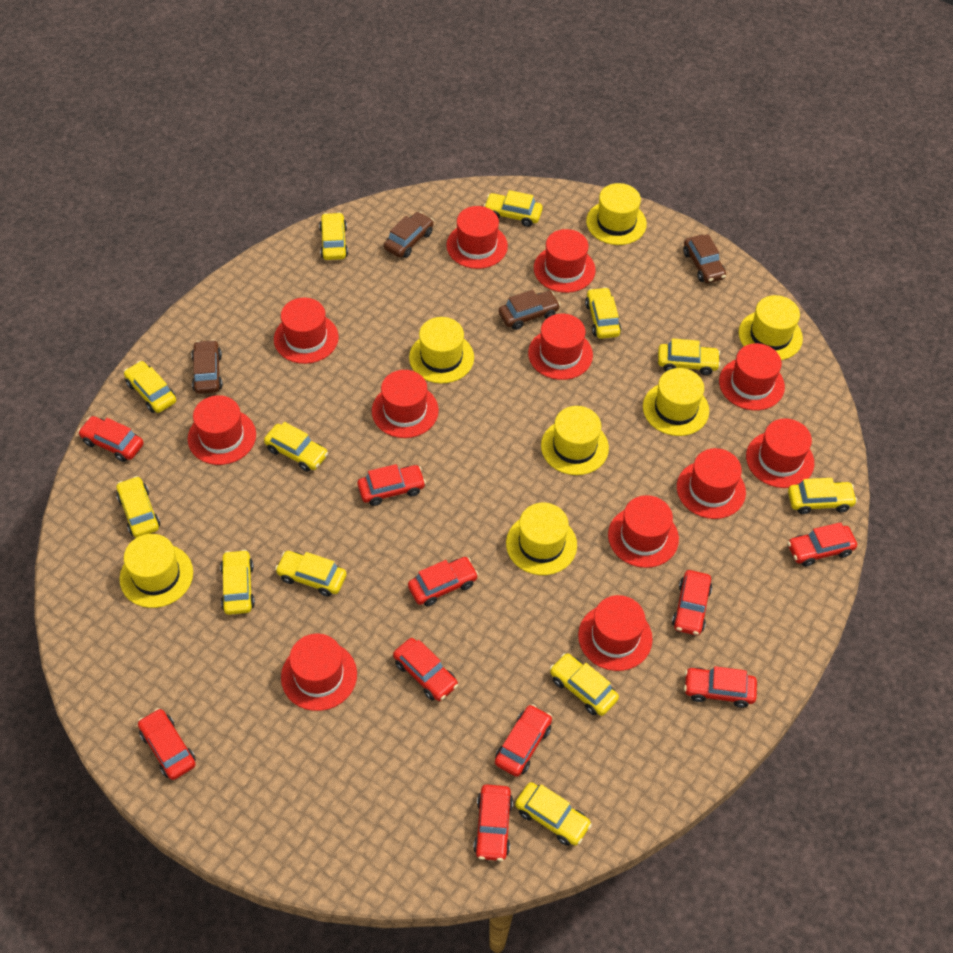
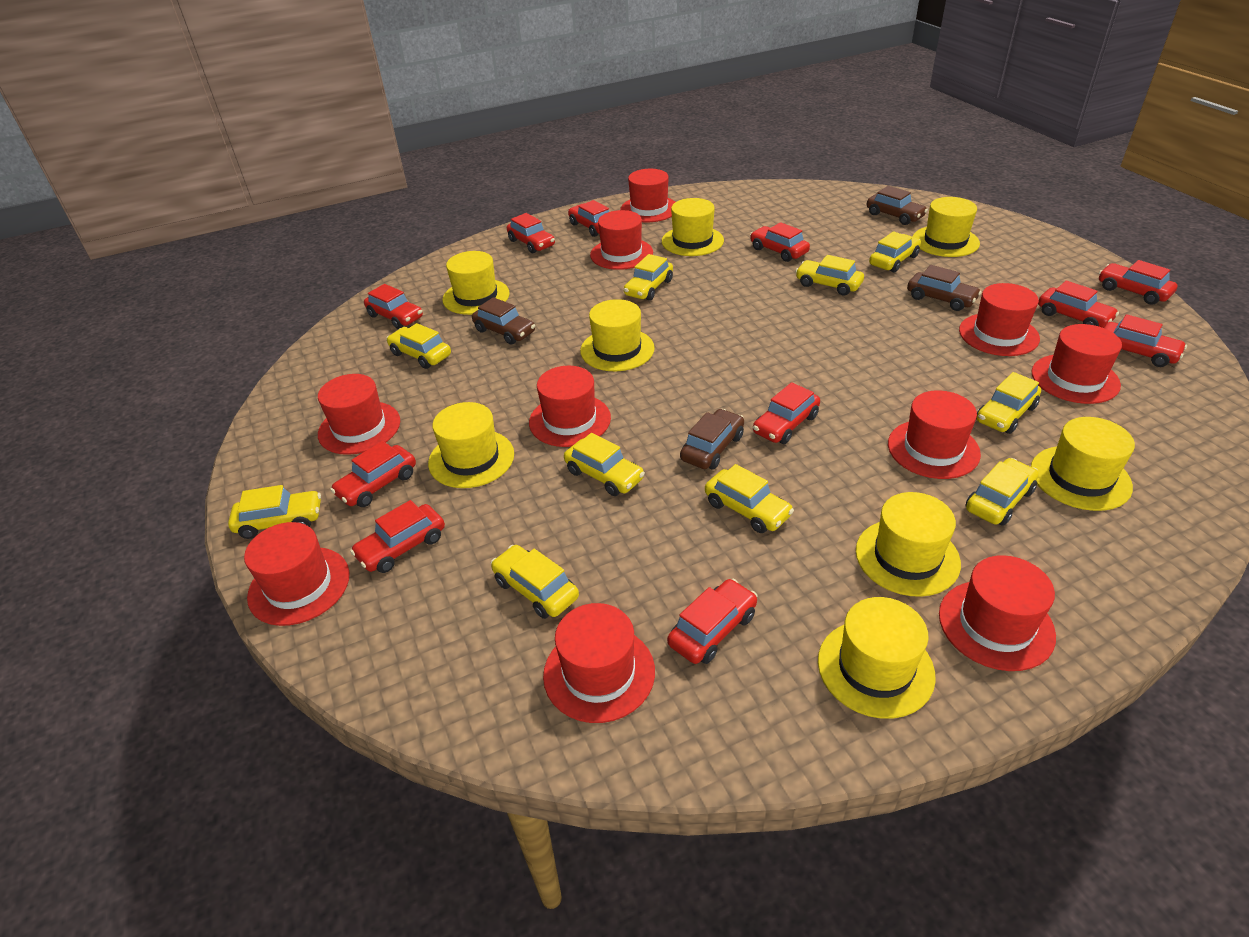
red car: [78,416,144,462] [138,708,196,780] [358,464,426,506] [393,638,458,701] [408,557,478,607] [473,784,513,861] [495,704,552,777] [672,570,712,635] [684,666,757,708] [787,522,857,567] = 10 -> [330,441,416,507] [350,500,445,573] [364,284,423,329] [507,213,555,253] [568,200,609,237] [667,579,758,664] [750,222,810,262] [753,382,820,444] [1038,281,1119,328] [1099,260,1178,305] [1104,314,1187,367] = 11
red hat: [188,395,256,465] [274,298,339,364] [281,634,357,711] [372,370,439,438] [446,206,508,269] [528,314,593,380] [534,229,596,293] [578,595,653,671] [608,495,679,568] [677,448,746,519] [719,343,785,411] [746,418,814,488] = 12 -> [244,522,350,626] [318,374,400,455] [529,366,611,447] [543,603,655,723] [590,210,653,270] [620,169,675,222] [888,390,981,479] [939,555,1056,671] [959,283,1040,356] [1032,324,1122,404] = 10
yellow car: [116,476,160,538] [124,361,176,413] [220,549,255,615] [264,422,328,472] [275,551,346,597] [319,212,348,260] [484,190,543,227] [515,782,592,846] [550,653,619,716] [585,287,621,339] [658,338,720,375] [788,478,857,514] = 12 -> [228,485,321,539] [386,323,451,369] [491,545,579,619] [564,433,645,496] [624,254,673,301] [705,464,794,533] [795,255,864,296] [869,231,921,273] [966,458,1039,526] [976,372,1041,434] = 10
yellow hat: [120,534,193,608] [409,317,474,383] [506,503,577,575] [541,406,609,475] [586,183,647,245] [643,368,709,436] [739,295,803,360] = 7 -> [428,402,514,488] [442,251,510,315] [580,299,655,371] [662,198,724,256] [818,597,936,719] [856,492,961,597] [913,197,980,257] [1031,417,1135,511] = 8

